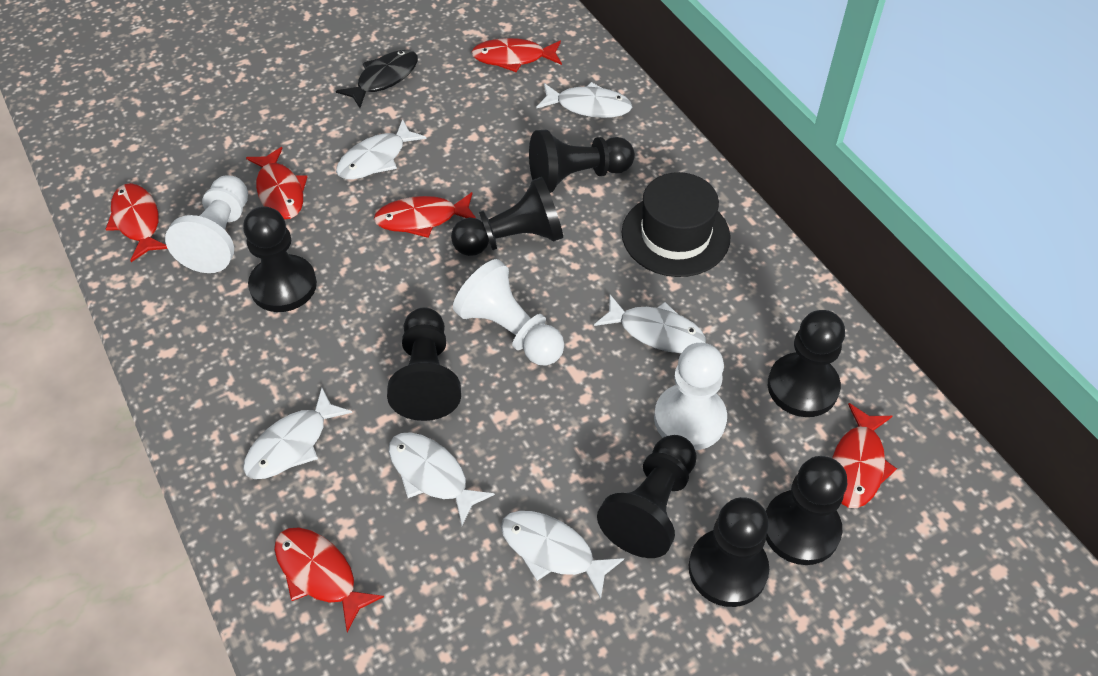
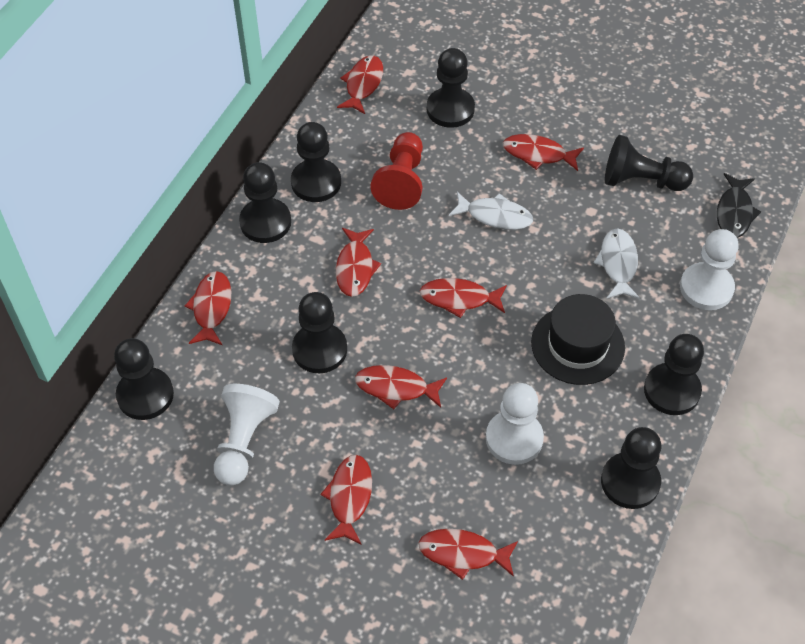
red fish: [105,183,168,262] [246,147,307,219] [274,528,384,632] [373,192,476,238] [471,38,562,72] [832,403,897,508] = 6 -> [185,271,231,346] [320,455,372,545] [336,228,381,297] [337,56,383,114] [355,365,447,409] [418,529,518,580] [420,278,507,318] [503,134,584,171] = 8
red pawn: none = 0 -> [370,132,423,210] = 1
white fish: [243,388,352,479] [336,119,427,179] [389,432,495,525] [501,511,624,599] [537,82,632,118] [594,295,706,353] = 6 -> [449,192,533,230] [594,228,640,299] = 2

